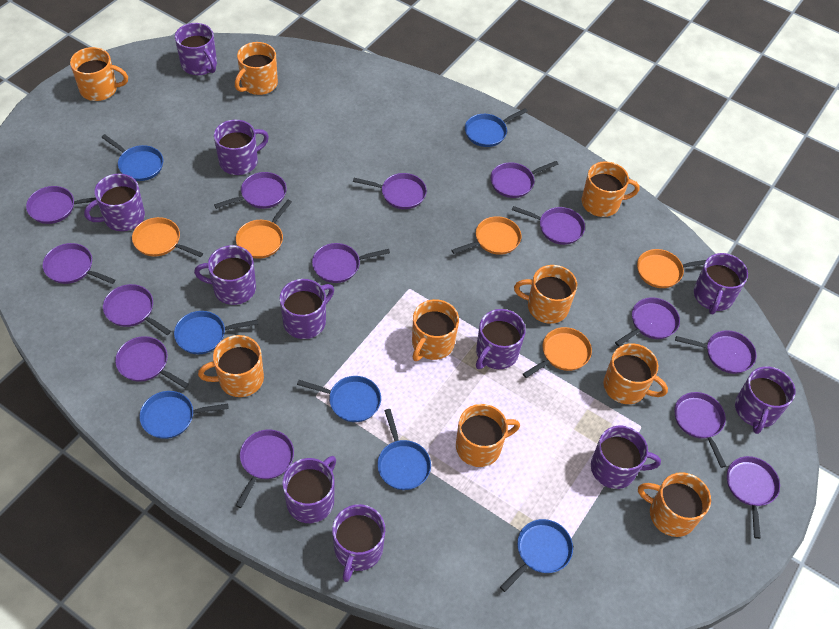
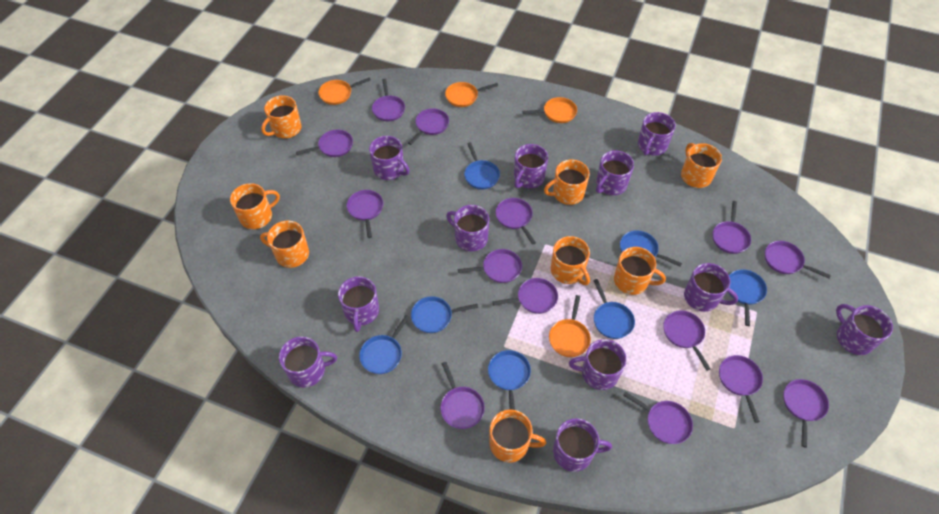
orange mug: [70,47,128,101] [198,335,264,397] [235,42,278,95] [412,299,459,361] [456,404,520,467] [514,265,577,324] [582,161,639,217] [603,343,668,404] [638,472,711,537] = 9 -> [230,183,280,229] [260,220,309,268] [261,95,302,138] [490,409,546,463] [544,160,590,205] [551,236,590,285] [614,247,666,295] [681,143,722,188] = 8
orange pan: [132,217,203,257] [236,200,292,259] [452,216,522,255] [523,327,592,378] [637,249,706,288] = 5 -> [318,77,371,105] [445,82,498,107] [523,97,577,123] [549,295,591,357] = 4

